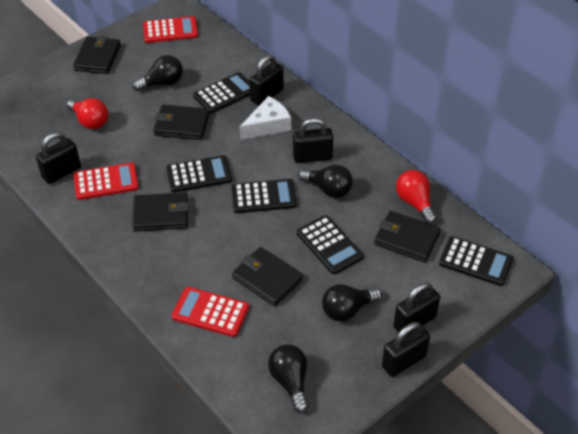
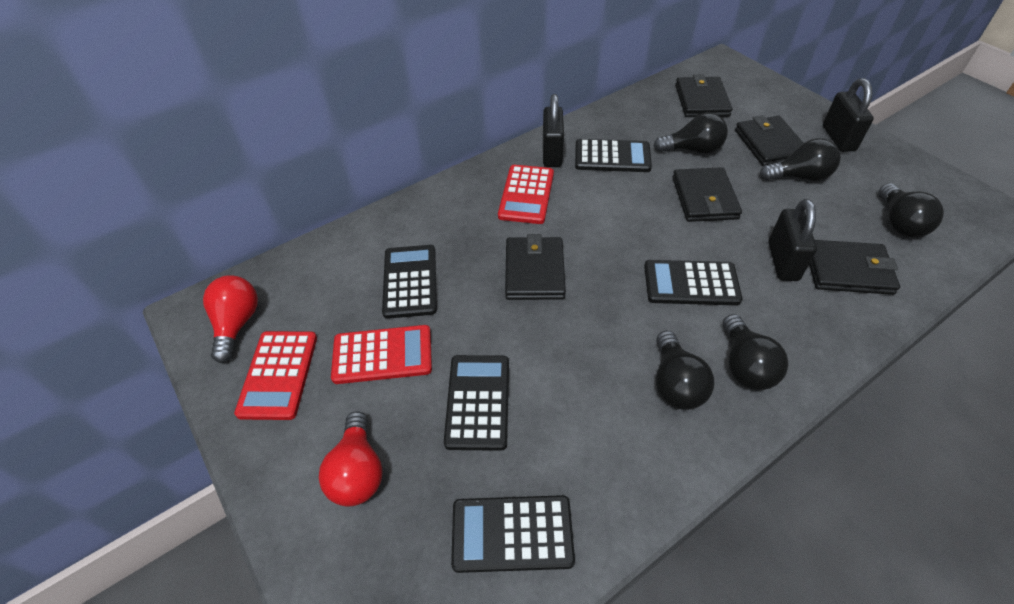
black light bulb: [132,55,183,91] [268,345,309,413] [298,165,353,198] [322,284,382,322] = 4 -> [654,113,728,154] [656,331,714,410] [723,314,788,390] [760,138,841,181] [879,183,944,238] = 5
black padlock: [36,132,81,184] [249,55,284,106] [293,118,333,163] [382,322,430,377] [393,282,440,332] = 5 -> [543,94,564,167] [768,199,817,281] [823,78,874,152] = 3
white cheese: [240,96,291,140] = 1 -> none = 0

